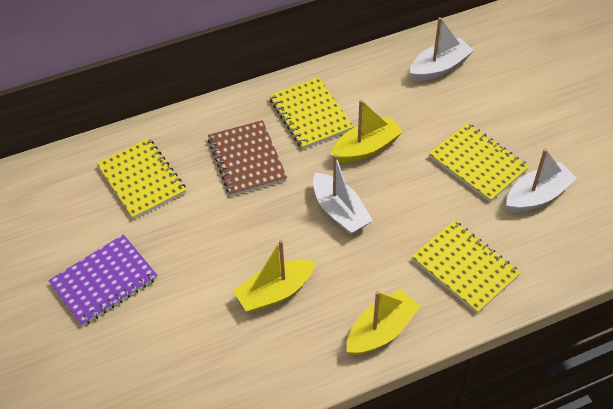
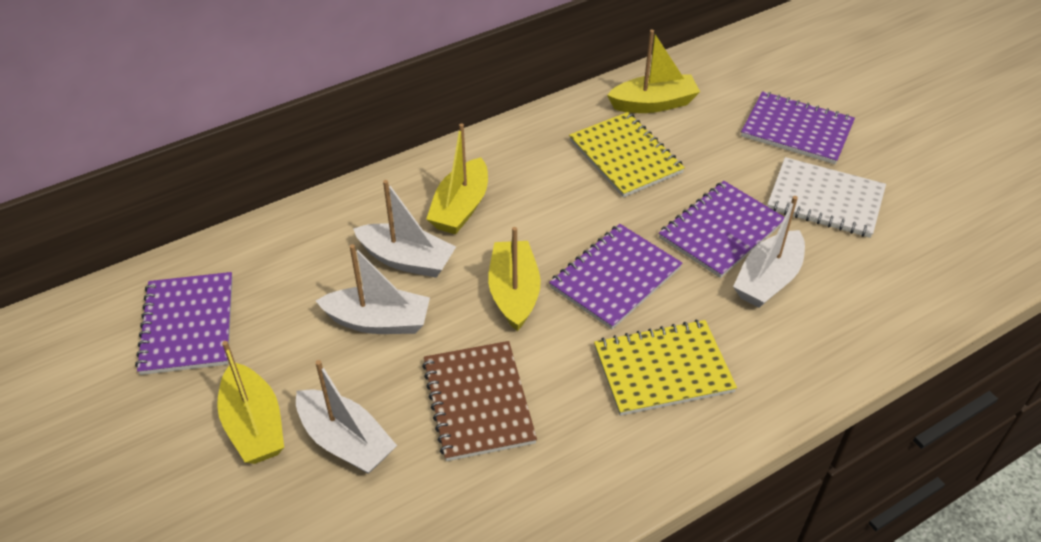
purple notebook: [48,234,158,326] = 1 -> [135,272,233,375] [549,224,682,330] [659,181,785,278] [741,91,855,164] = 4
white boat: [313,154,373,235] [410,17,474,81] [506,149,577,213] = 3 -> [296,360,397,474] [316,244,430,334] [353,180,456,278] [733,196,805,308] = 4
white notebook: none = 0 -> [767,157,886,238] = 1
yellow boat: [233,240,316,313] [331,99,403,163] [347,289,421,356] = 3 -> [217,341,284,464] [426,123,488,234] [488,227,541,331] [607,29,700,113] = 4
yellow notebook: [96,138,186,219] [269,77,354,149] [411,221,520,314] [429,123,529,202] = 4 -> [569,112,685,197] [594,319,737,416] = 2

